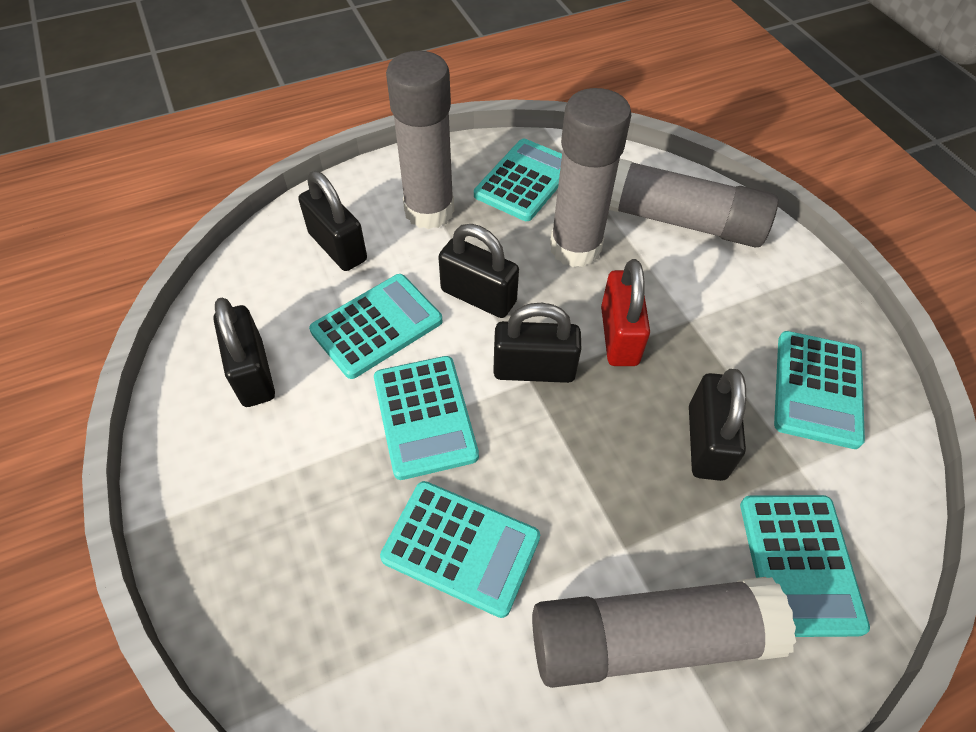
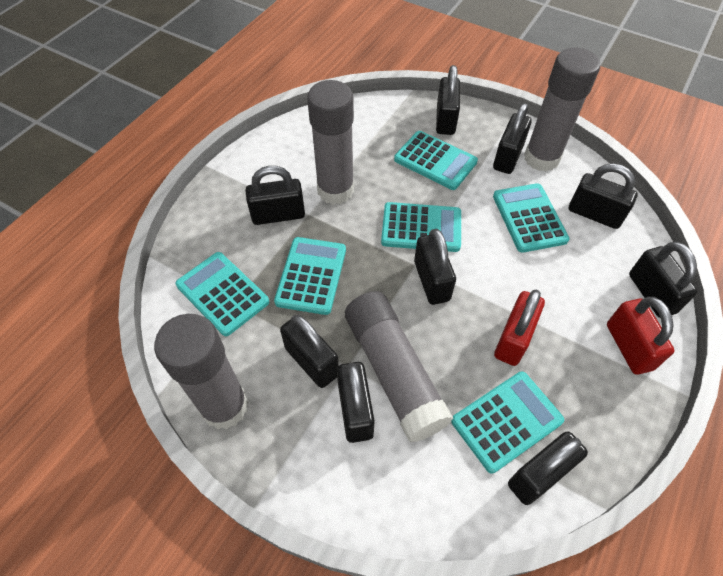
black padlock: [213,298,275,407] [298,171,367,271] [438,224,519,318] [493,303,581,383] [689,369,746,481] = 5 -> [246,166,305,225] [280,315,339,388] [337,362,375,443] [414,229,456,305] [436,65,460,135] [493,103,532,174] [508,431,588,505] [569,163,638,229] [629,242,698,318] = 9
red padlock: [601,259,650,366] = 1 -> [494,290,545,366] [607,297,674,375] = 2

